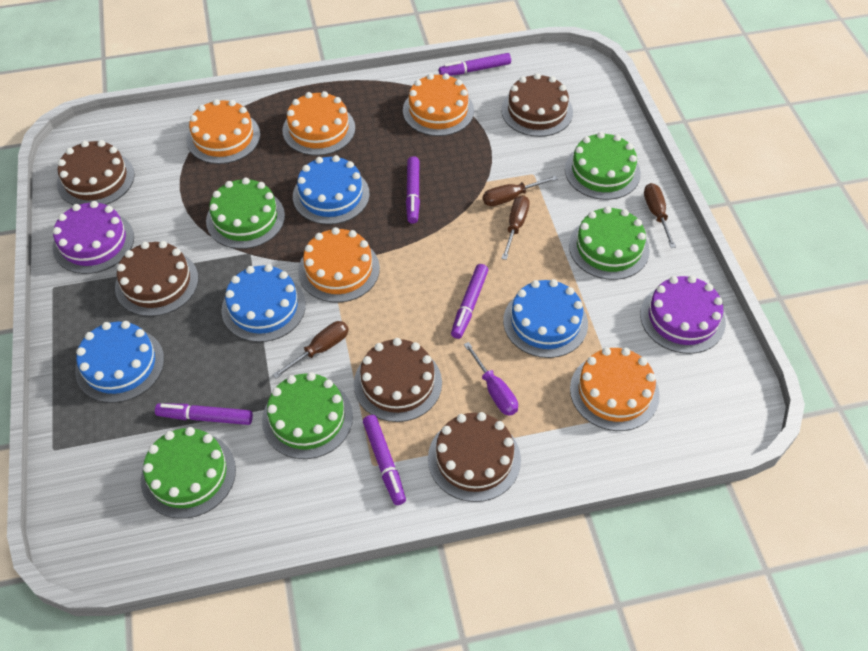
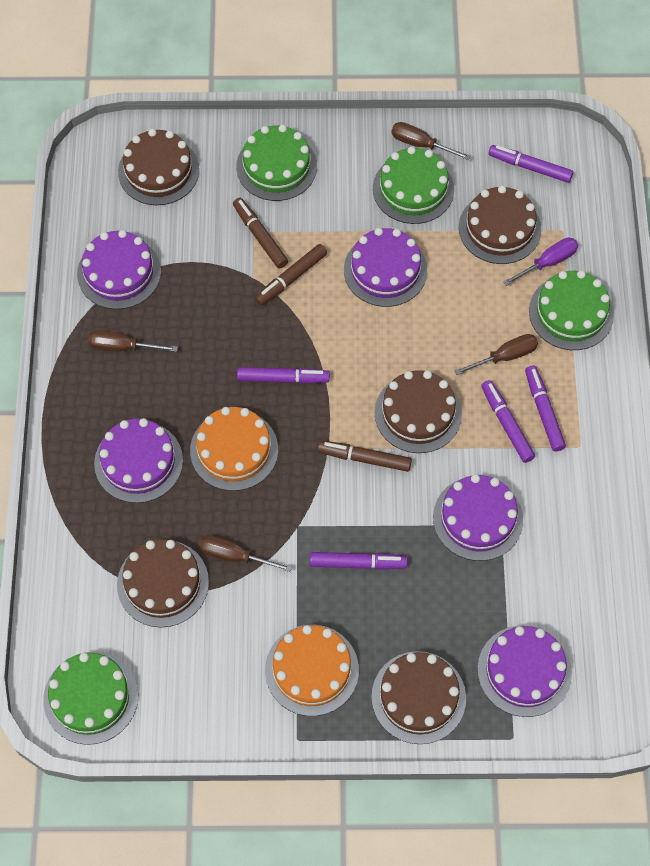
blue cake: [75,321,164,403] [221,264,306,342] [293,155,370,225] [503,279,588,358] = 4 -> none = 0
brown marker: none = 0 -> [233,198,288,269] [255,244,327,306] [317,441,412,472] = 3
green cake: [141,427,236,519] [206,178,285,249] [262,372,353,459] [565,132,641,200] [569,206,650,280] = 5 -> [43,652,138,745] [236,125,317,201] [373,146,454,224] [529,270,614,350] = 4
orange cake: [187,99,260,164] [282,91,355,156] [298,227,380,303] [403,73,474,136] [570,347,660,431] = 5 -> [190,407,278,491] [265,625,359,716] = 2
purple cake: [53,201,134,274] [640,275,726,354] = 2 -> [77,230,161,309] [94,418,183,503] [344,228,427,307] [433,474,523,561] [477,626,572,717] = 5

